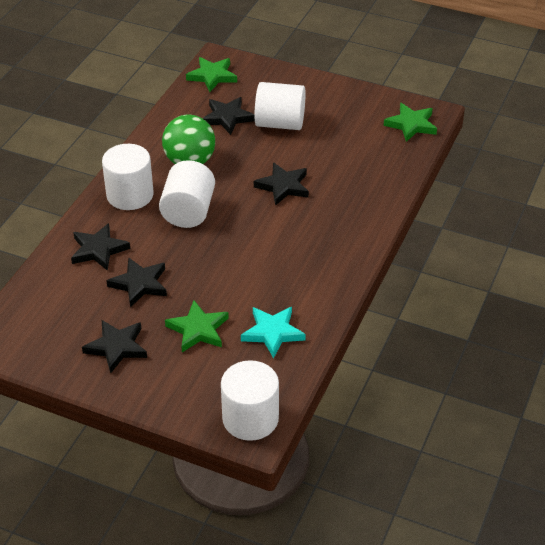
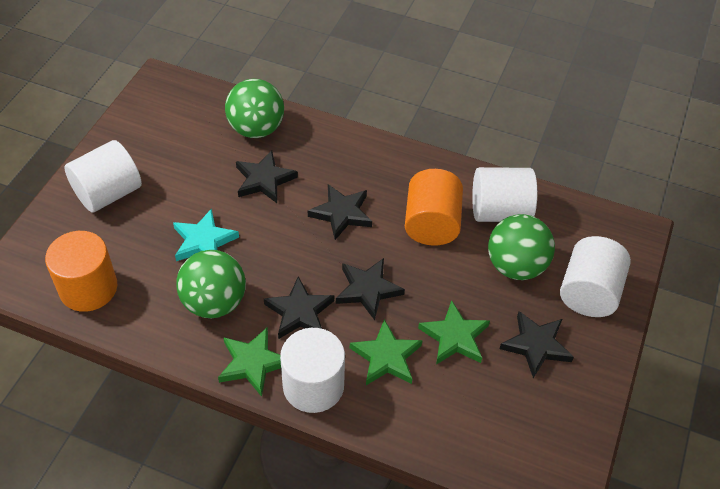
green ball: [162,114,215,164] = 1 -> [176,250,246,318] [225,79,284,138] [488,214,555,280] = 3
orange cylinder: none = 0 -> [45,231,118,312] [405,169,463,246] = 2

